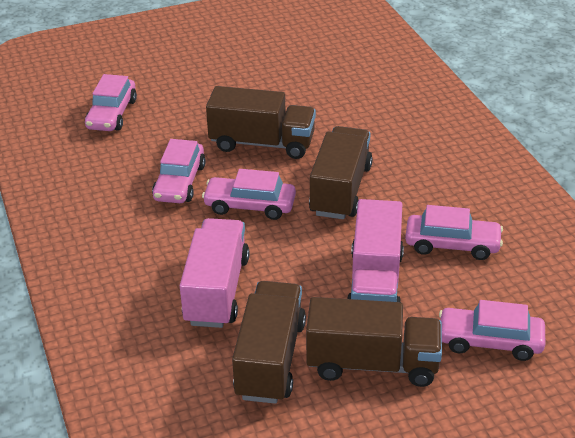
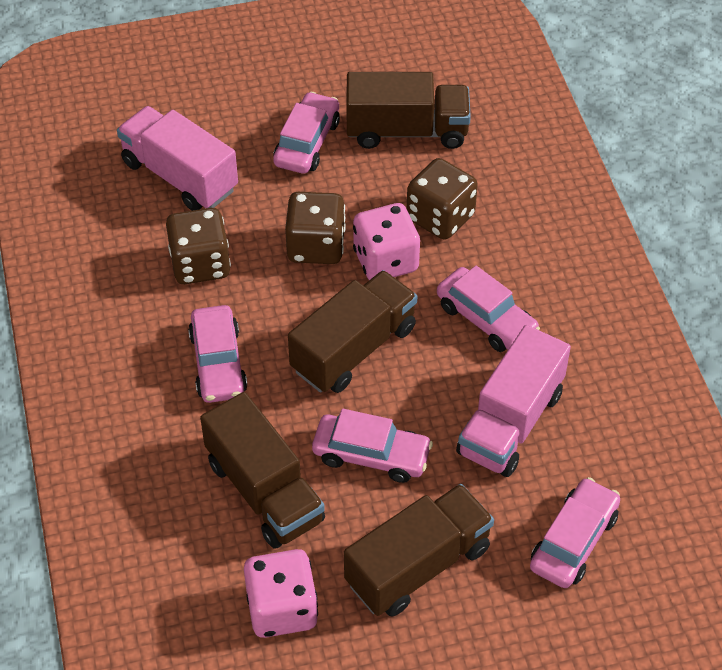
brown dice: none = 0 -> [166,208,231,284] [285,192,346,264] [407,158,478,240] = 3
pink dice: none = 0 -> [244,549,318,638] [353,203,420,280] = 2

